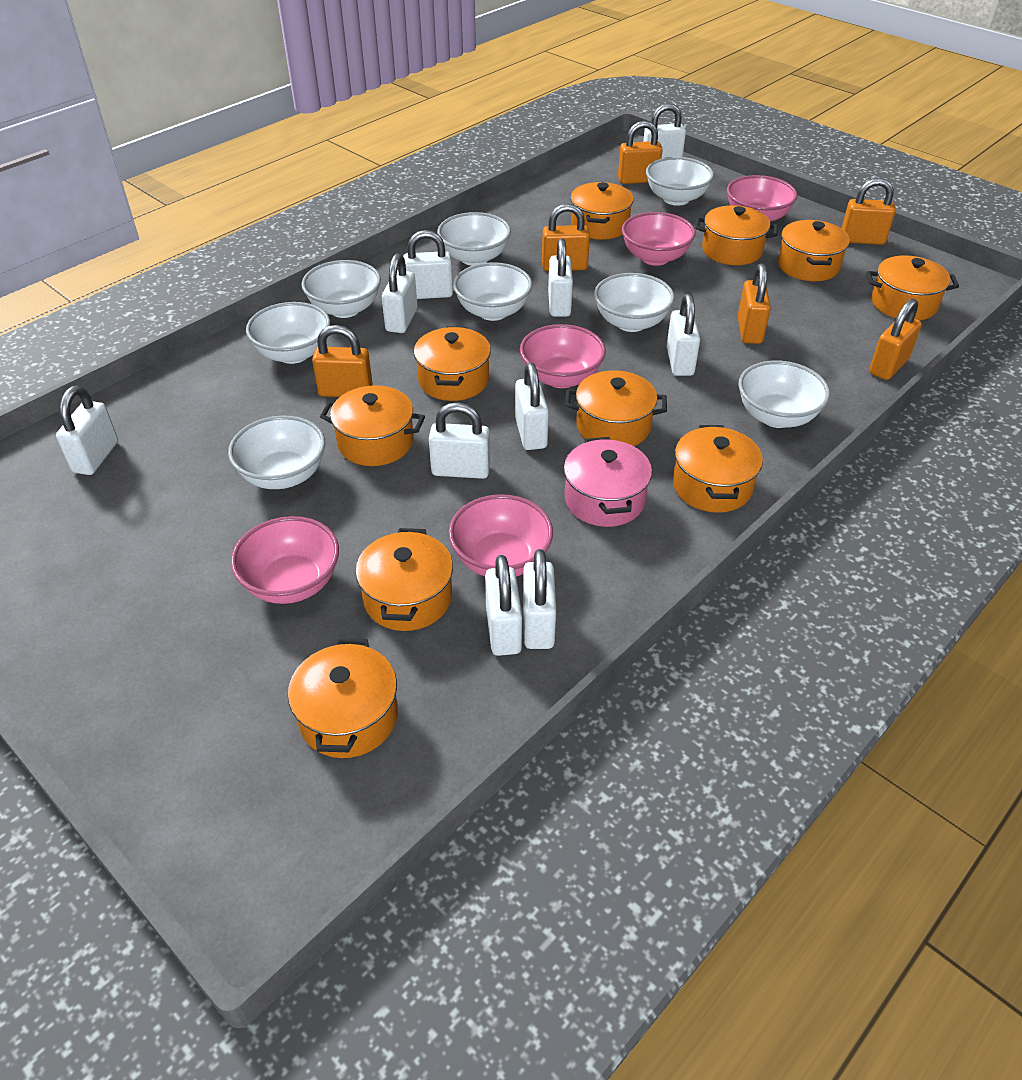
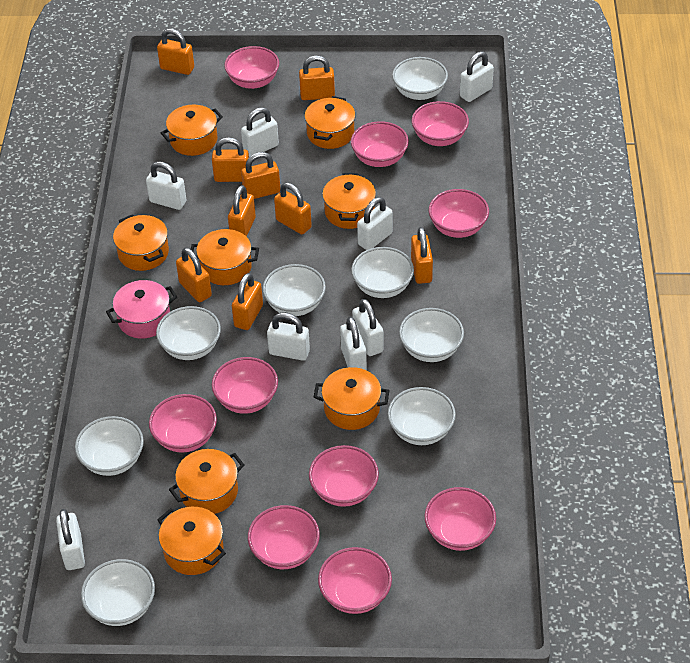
orange padlock: [312,325,373,397] [542,203,590,271] [618,121,663,184] [738,263,771,344] [841,178,896,245] [869,299,922,380] = 6 -> [157,28,194,75] [176,247,212,302] [212,137,249,182] [228,185,256,237] [232,273,263,330] [241,152,280,199] [274,183,312,234] [299,55,335,100] [411,227,433,284] = 9
orange pot: [288,638,398,758] [320,385,425,466] [355,528,453,631] [414,326,491,401] [565,370,667,446] [570,182,634,240] [673,425,763,513] [695,205,778,265] [778,220,850,281] [866,255,959,321] = 10 -> [113,214,169,271] [157,507,226,575] [161,105,223,156] [169,449,244,514] [191,229,259,285] [305,96,356,149] [314,367,390,430] [322,173,376,229] = 8
pink bowl: [231,516,339,604] [448,494,553,577] [520,324,606,388] [622,212,696,266] [727,175,797,221] = 5 -> [149,394,217,452] [212,357,278,414] [224,46,279,89] [248,505,320,569] [309,445,379,507] [318,547,392,614] [351,121,409,167] [412,101,469,146] [424,487,496,551] [429,189,489,238] = 10
white padlock: [56,386,118,475] [382,253,417,333] [403,230,453,299] [429,402,490,479] [485,555,522,656] [515,362,549,450] [523,549,556,649] [548,238,573,317] [643,103,686,158] [667,294,700,376] = 10 -> [56,509,85,570] [146,161,187,210] [241,107,279,157] [267,312,310,361] [340,316,367,370] [352,299,383,356] [357,197,393,250] [460,51,494,102] = 8

